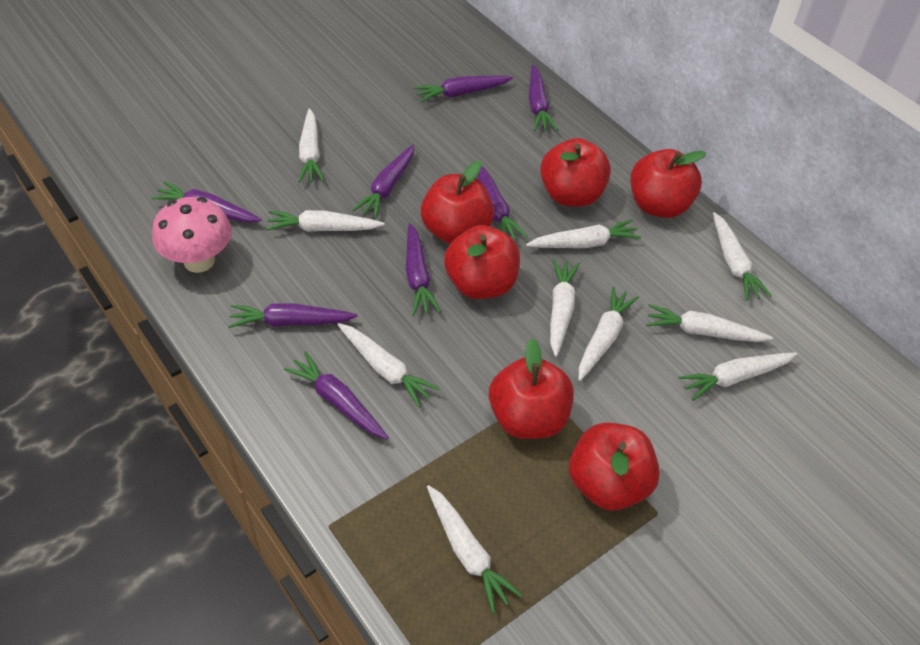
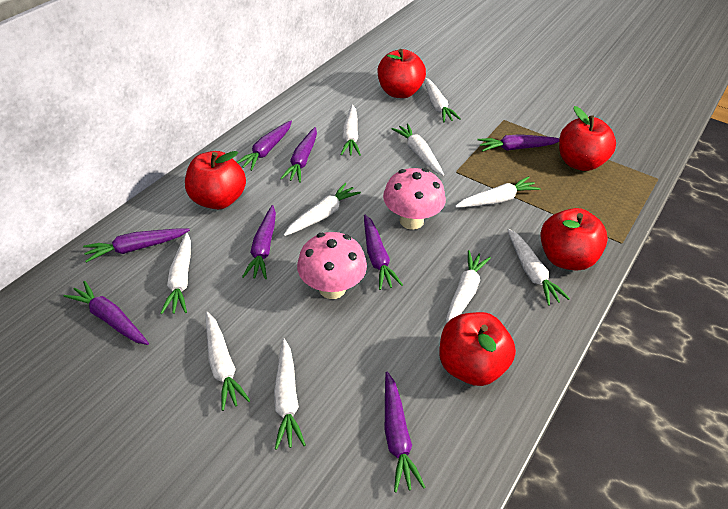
pink mushroom: [152,197,232,273] = 1 -> [297,232,367,299] [383,168,446,230] = 2
red apple: [421,161,494,244] [444,225,520,299] [489,338,574,439] [540,138,611,207] [569,422,660,511] [630,149,706,218] = 6 -> [185,151,246,209] [378,49,426,98] [439,312,516,386] [541,208,608,271] [559,106,616,171] = 5

